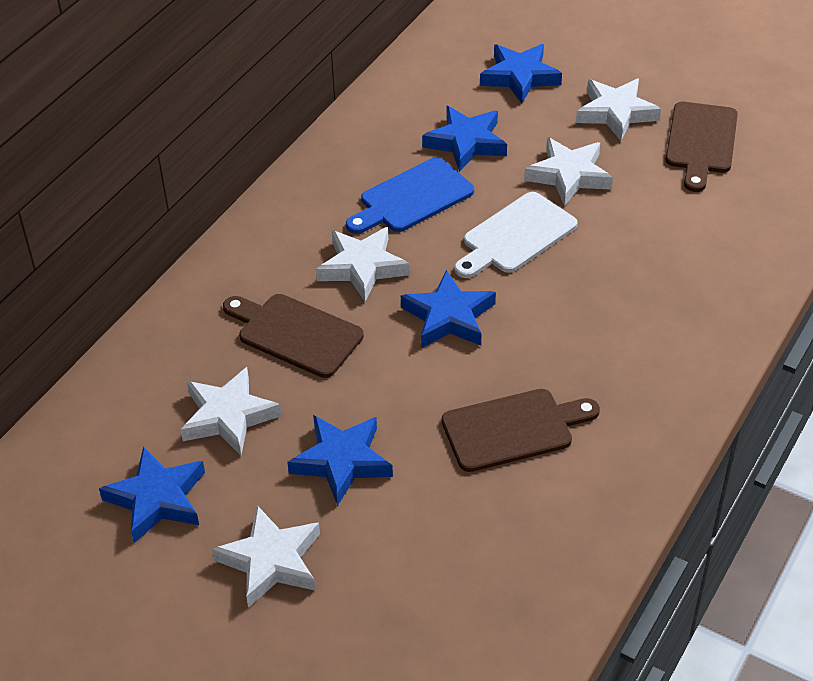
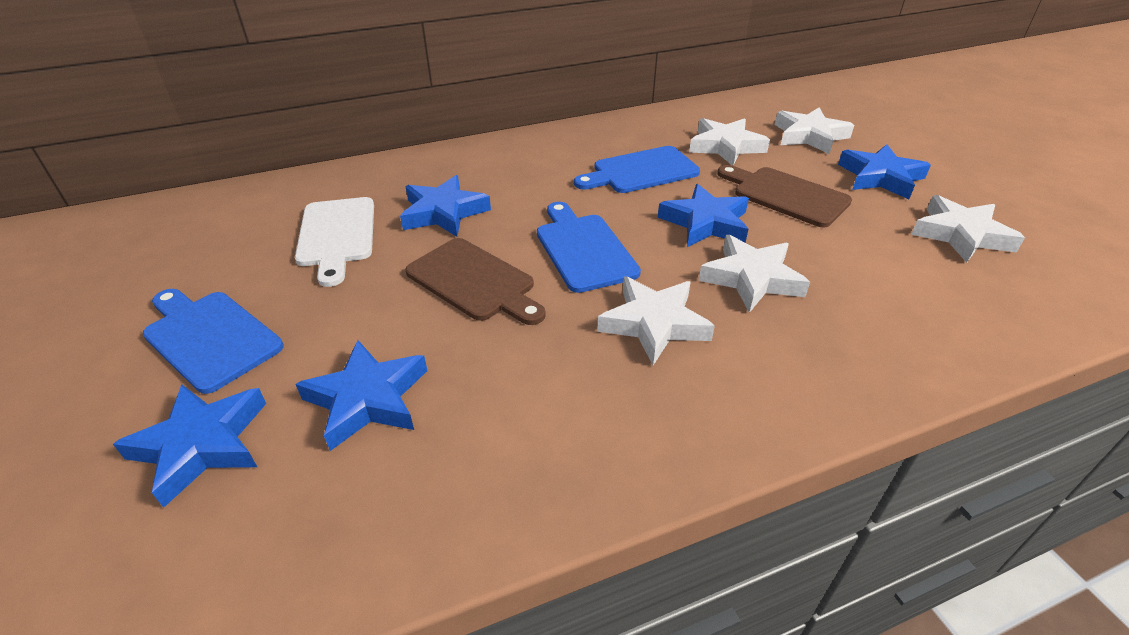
blue cutting board: [346,157,474,234] = 1 -> [143,289,284,394] [537,202,641,293] [574,146,700,193] = 3
brown cutting board: [223,294,364,378] [442,389,600,472] [665,102,738,192] = 3 -> [405,238,546,325] [717,165,852,227] = 2

